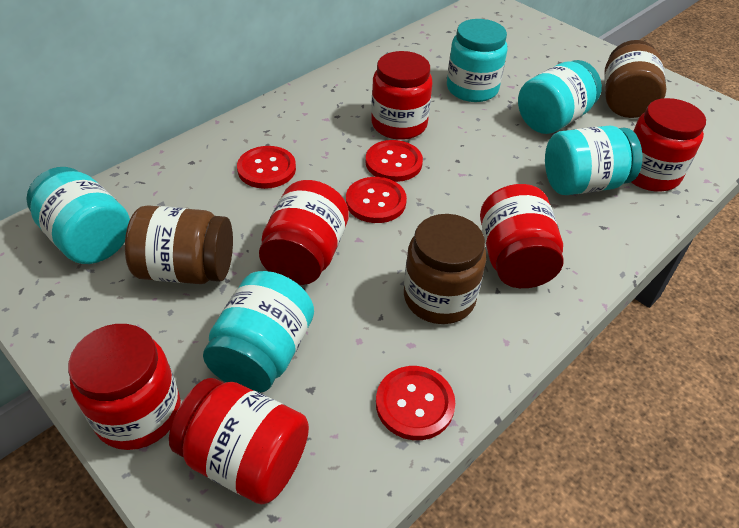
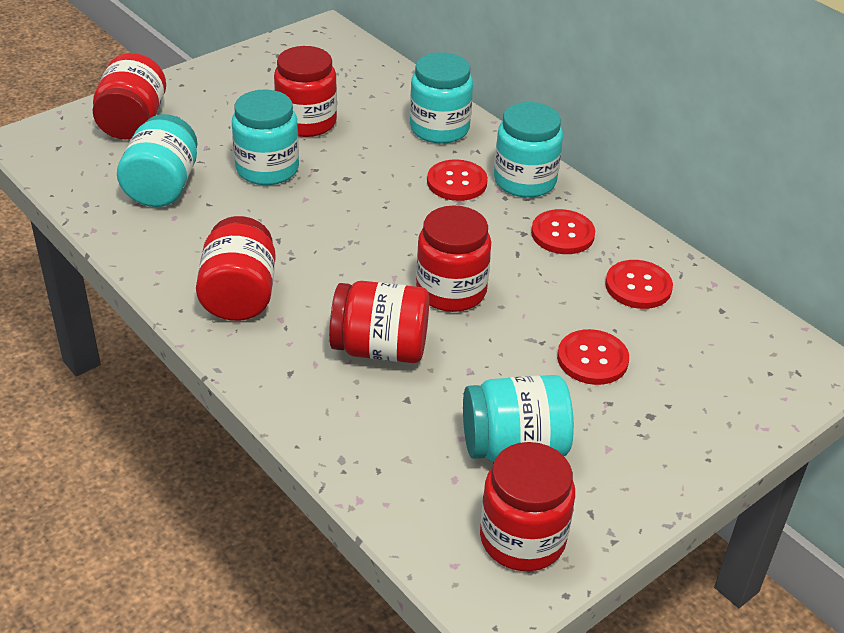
brown jar: [125,205,233,284] [404,214,486,324] [604,40,666,118] = 3 -> none = 0

